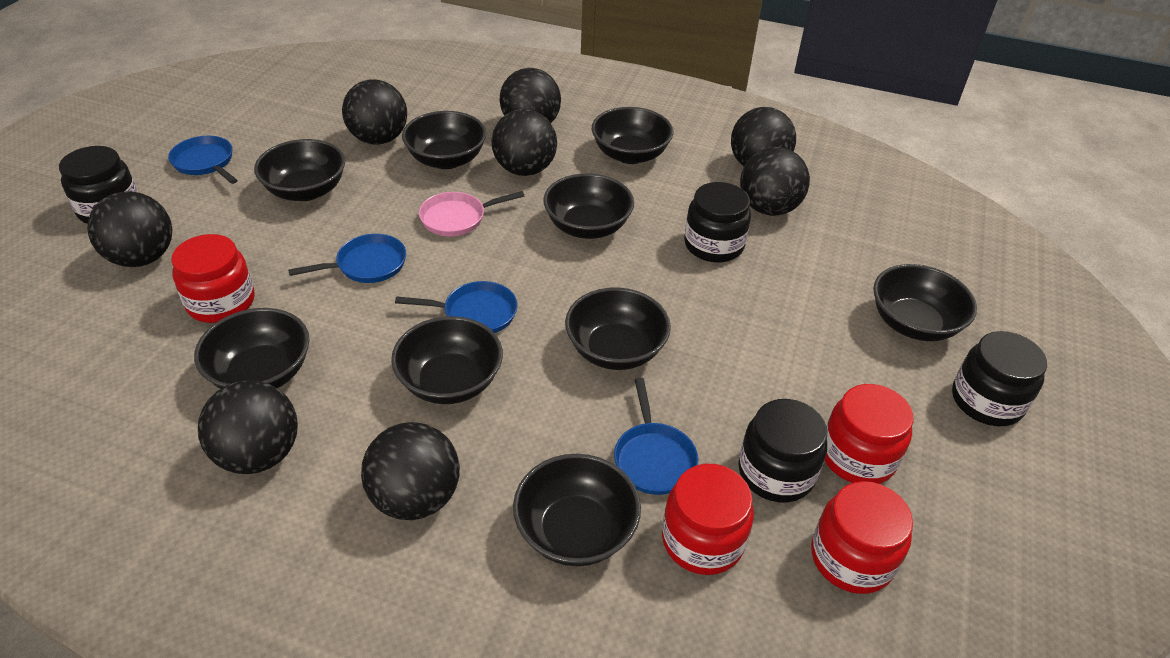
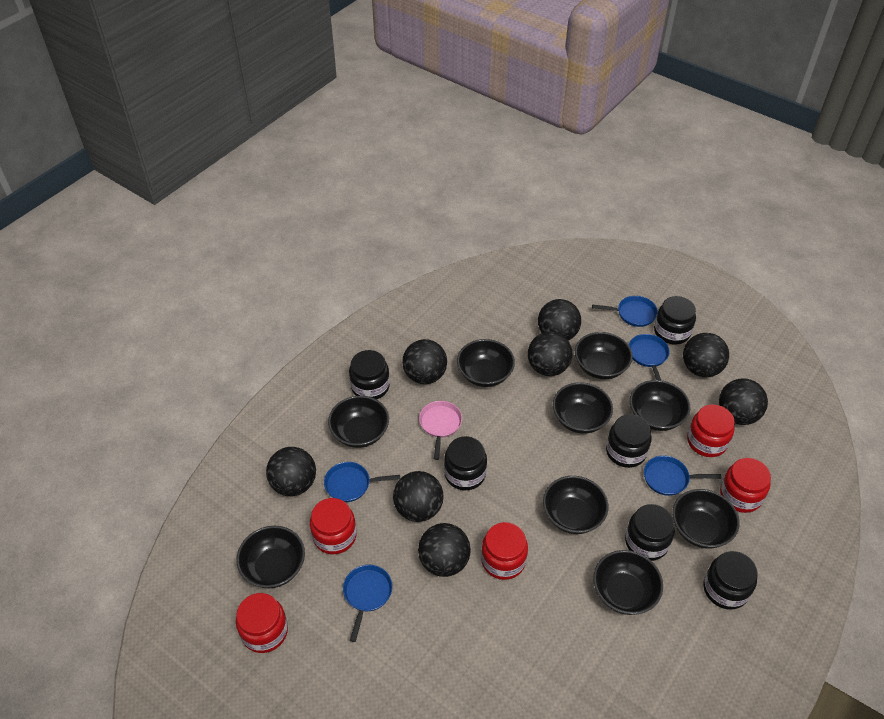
black jar: [59,146,138,224] [684,182,751,263] [738,399,827,503] [952,331,1047,426] = 4 -> [349,350,390,400] [444,436,487,490] [606,414,652,468] [625,504,675,561] [654,296,696,345] [703,551,758,610] = 6
blue pan: [168,136,238,184] [288,234,406,283] [395,281,518,333] [614,378,698,495] = 4 -> [324,462,400,502] [343,565,393,642] [592,296,658,327] [629,334,670,380] [644,456,721,496] = 5
red jar: [171,234,255,323] [662,464,754,575] [811,481,913,594] [825,384,913,484] = 4 -> [236,593,288,653] [310,498,357,554] [481,522,528,580] [687,404,735,457] [720,458,771,513] = 5

